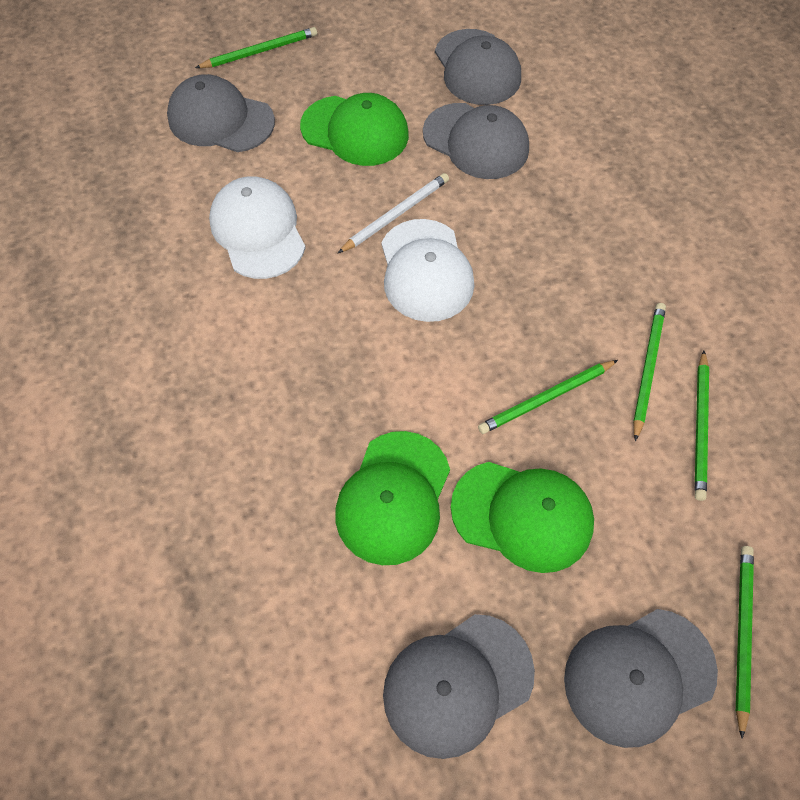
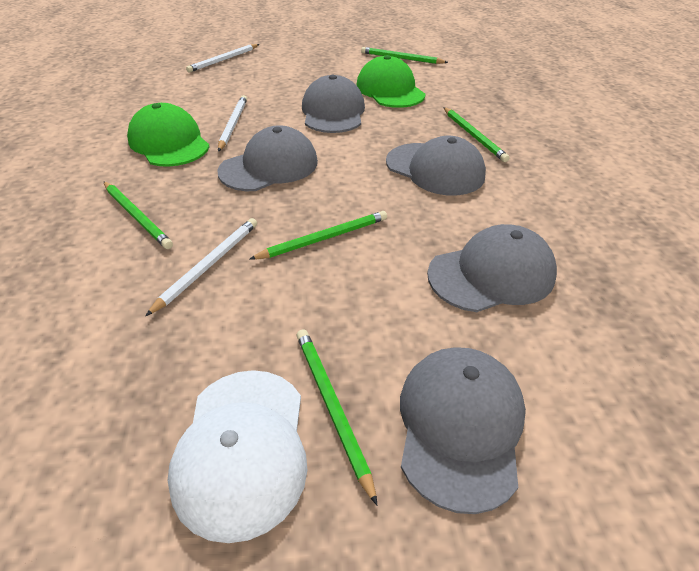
green cap: [300,93,409,166] [335,431,450,565] [451,462,594,573] = 3 -> [127,103,210,167] [356,55,426,108] = 2
white cap: [209,176,306,279] [381,219,474,322] = 2 -> [168,370,307,543] = 1
white pencil: [338,173,449,253] = 1 -> [146,218,257,316] [186,44,259,73] [218,95,247,152] = 3

